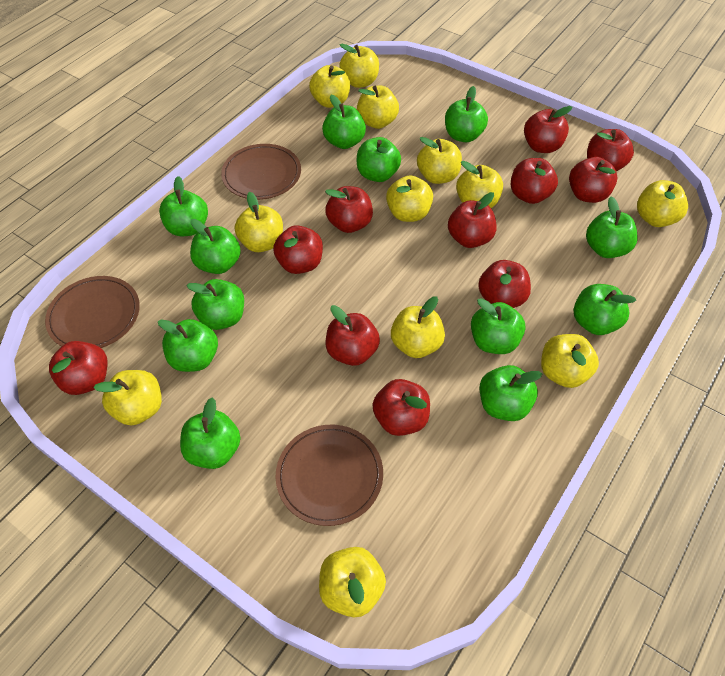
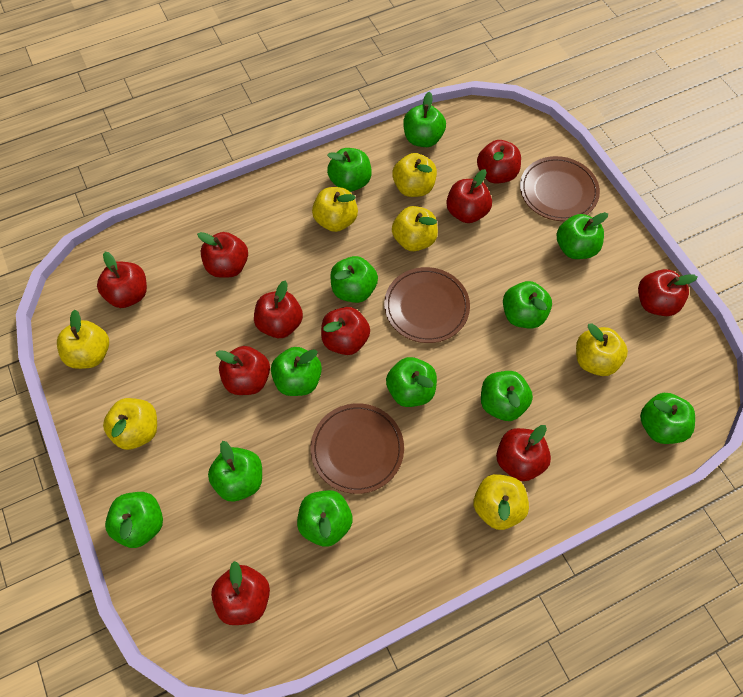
red apple: [49,341,108,395] [273,225,323,274] [325,186,373,233] [326,305,380,366] [372,379,430,436] [448,192,496,248] [478,260,531,308] [511,158,558,204] [524,106,572,153] [569,157,617,203] [587,129,634,172] = 11 -> [97,252,147,308] [197,232,248,278] [211,561,270,625] [216,346,270,395] [254,281,303,338] [321,307,370,355] [446,169,492,223] [477,140,521,184] [496,425,551,481] [638,269,697,316] = 10
yellow apple: [93,370,162,426] [235,192,283,252] [309,65,350,108] [319,547,386,617] [339,44,379,88] [357,86,399,129] [386,175,433,222] [391,296,445,358] [417,137,462,184] [456,161,503,208] [541,334,599,388] [637,180,688,227] = 12 -> [57,310,109,369] [103,398,157,450] [312,187,358,232] [392,153,437,197] [392,206,438,251] [474,474,529,530] [576,323,628,376] = 7

